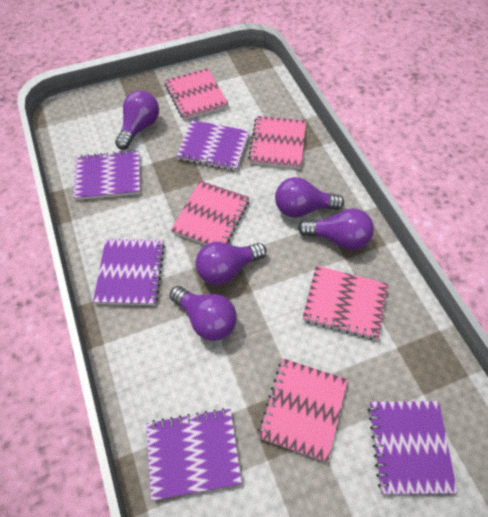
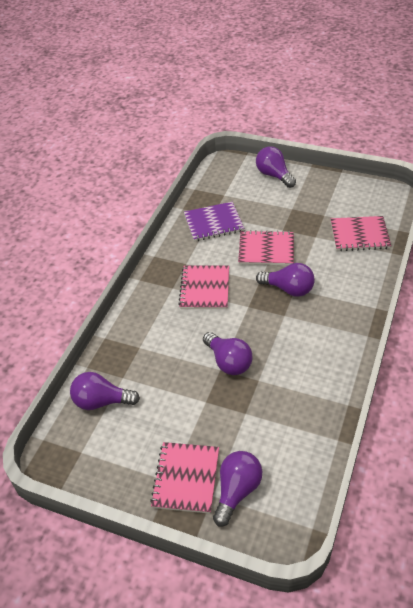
pink notebook: [165,68,229,120] [171,181,250,245] [248,116,306,169] [258,358,348,462] [302,265,388,340] = 5 -> [150,442,219,514] [178,266,229,309] [238,230,294,265] [331,216,391,251] = 4
purple notebook: [73,150,140,200] [93,239,165,305] [146,408,242,501] [176,120,250,171] [368,401,458,494] = 5 -> [184,202,244,241] = 1

